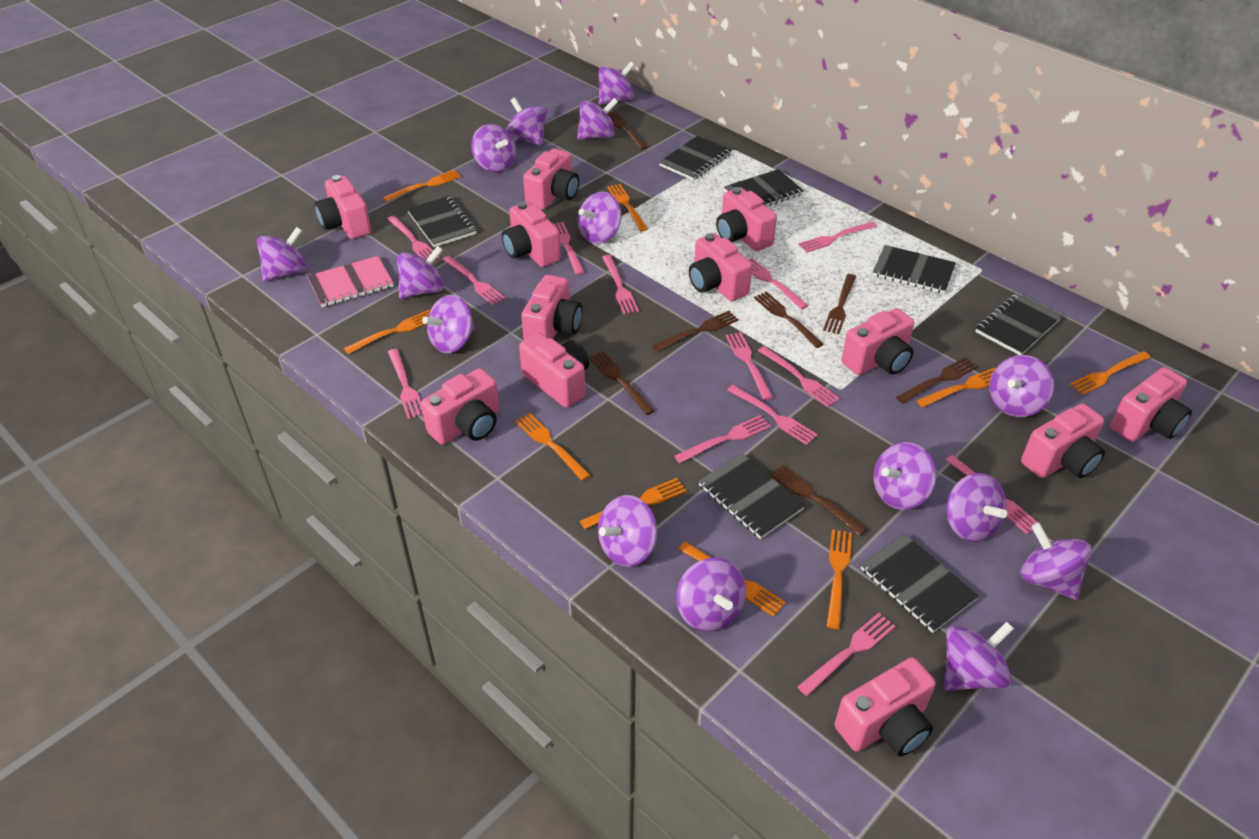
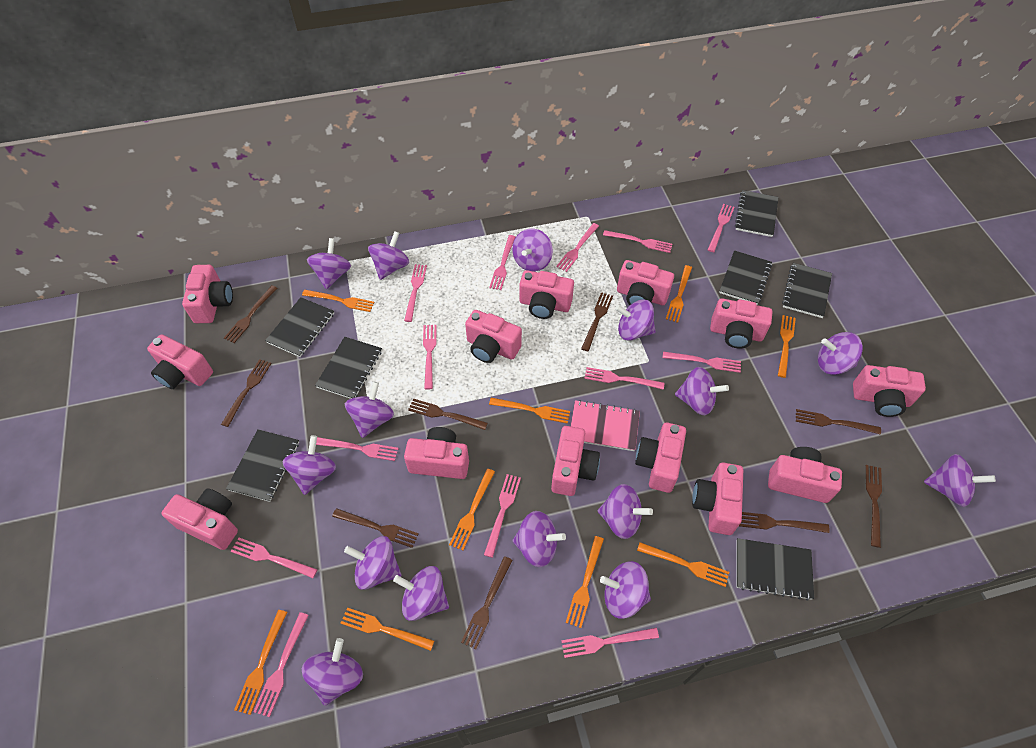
brown fork: [589,351,655,415] [607,111,647,150] [652,311,739,351] [754,291,824,348] [770,464,867,536] [823,274,856,334] [896,357,978,404] = 7 -> [221,359,272,427] [224,285,277,343] [332,508,419,548] [408,399,488,430] [461,556,513,650] [581,292,613,351] [739,512,830,533] [796,409,881,435] [866,465,882,548] = 9
pink camera: [315,175,371,239] [421,368,499,445] [502,202,561,267] [519,333,589,408] [521,275,582,340] [523,149,579,210] [689,233,752,301] [716,187,777,251] [835,657,936,756] [841,308,914,375] [1021,404,1105,478] [1110,367,1192,442] = 12 -> [147,334,213,389] [161,488,238,550] [182,265,233,323] [404,427,469,479] [465,310,522,363] [519,270,574,319] [551,426,600,496] [617,260,674,305] [635,422,686,493] [692,462,743,535] [710,298,772,348] [768,447,842,503] [853,365,926,417] = 13

